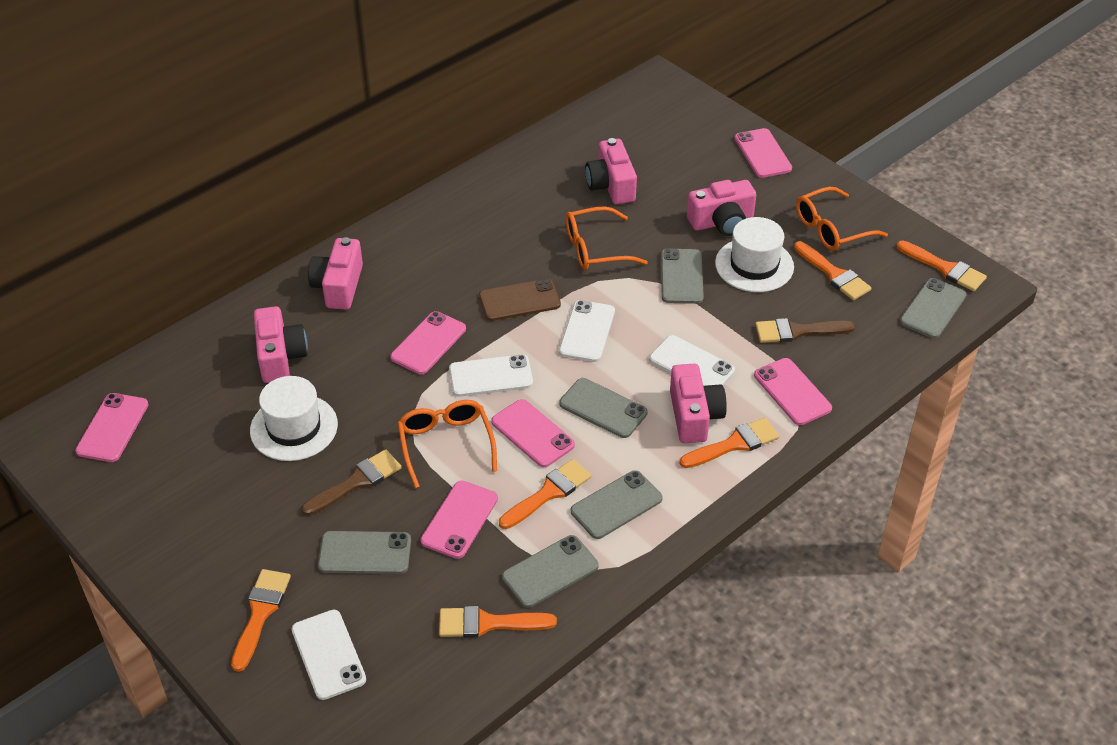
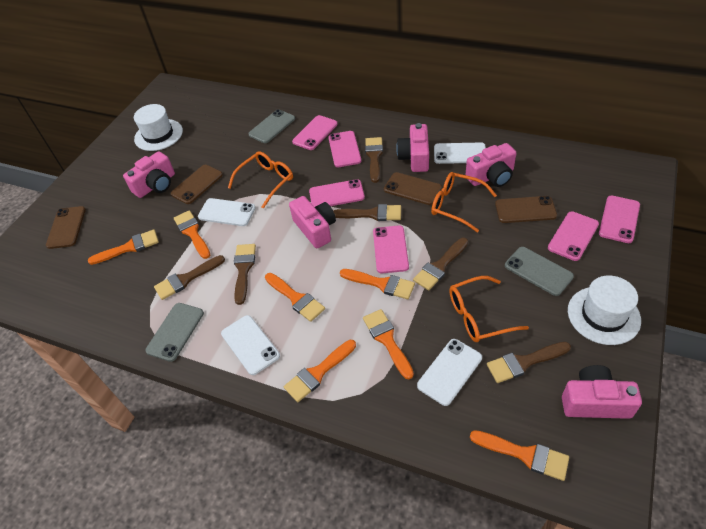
brown brush: [301,449,402,516] [755,318,855,343] = 2 -> [154,255,225,300] [234,244,256,305] [333,204,401,221] [365,137,383,183] [413,238,468,290] [487,342,571,383] = 6
brown phone: [479,279,561,321] = 1 -> [46,206,86,249] [171,165,223,204] [384,172,442,205] [495,196,557,223] = 4
grey phone: [318,531,411,574] [502,535,598,608] [560,378,647,438] [571,470,663,539] [661,248,704,304] [900,278,967,338] = 6 -> [145,303,204,362] [248,109,295,143] [505,247,574,296] = 3
orange brush: [231,569,291,672] [439,606,557,638] [499,459,591,529] [680,418,779,468] [794,241,871,300] [897,241,987,291] = 6 -> [88,229,159,265] [174,210,210,259] [265,273,325,322] [284,340,356,402] [340,269,415,299] [363,309,414,379] [470,430,569,481] = 7

